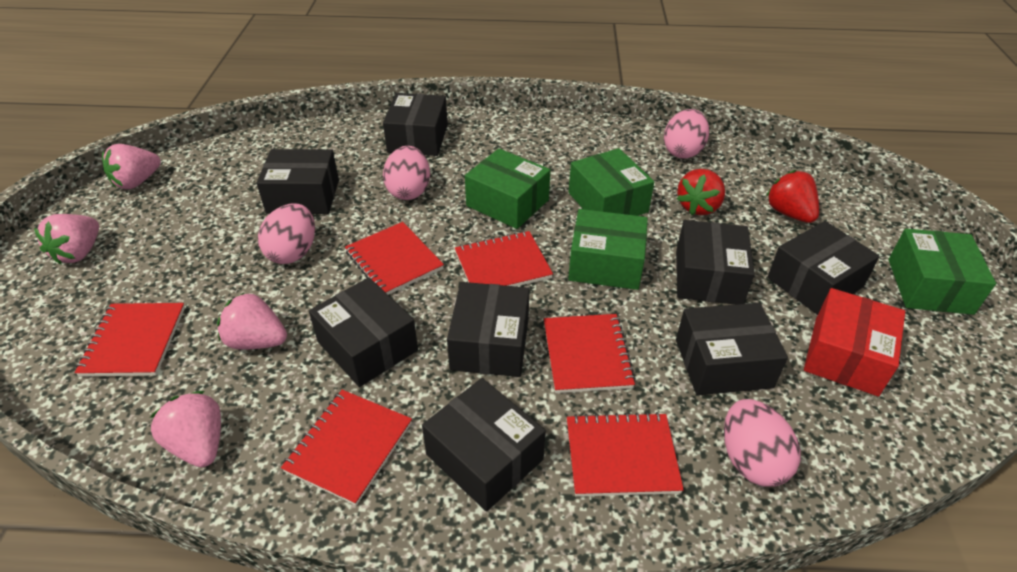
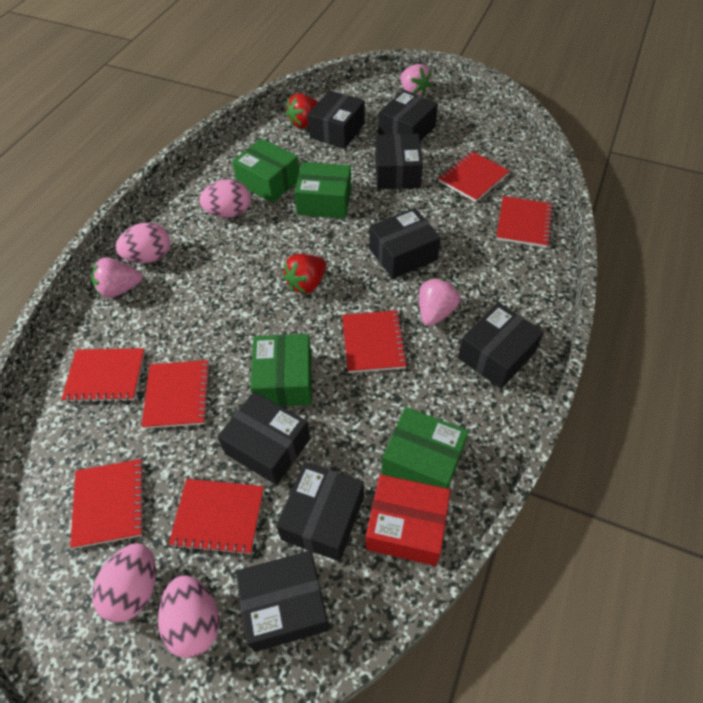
pink strawberry: [34,214,99,265] [102,144,161,189] [150,391,221,467] [217,292,287,349] = 4 -> [91,258,143,298] [401,64,433,97] [419,278,460,326] = 3
red notebook: [74,303,185,377] [281,390,412,506] [345,222,444,295] [455,231,553,287] [544,314,636,393] [567,412,684,497] = 6 -> [61,348,145,403] [70,459,145,549] [141,360,211,429] [168,479,264,556] [342,310,408,373] [438,151,509,202] [496,196,553,248] = 7

